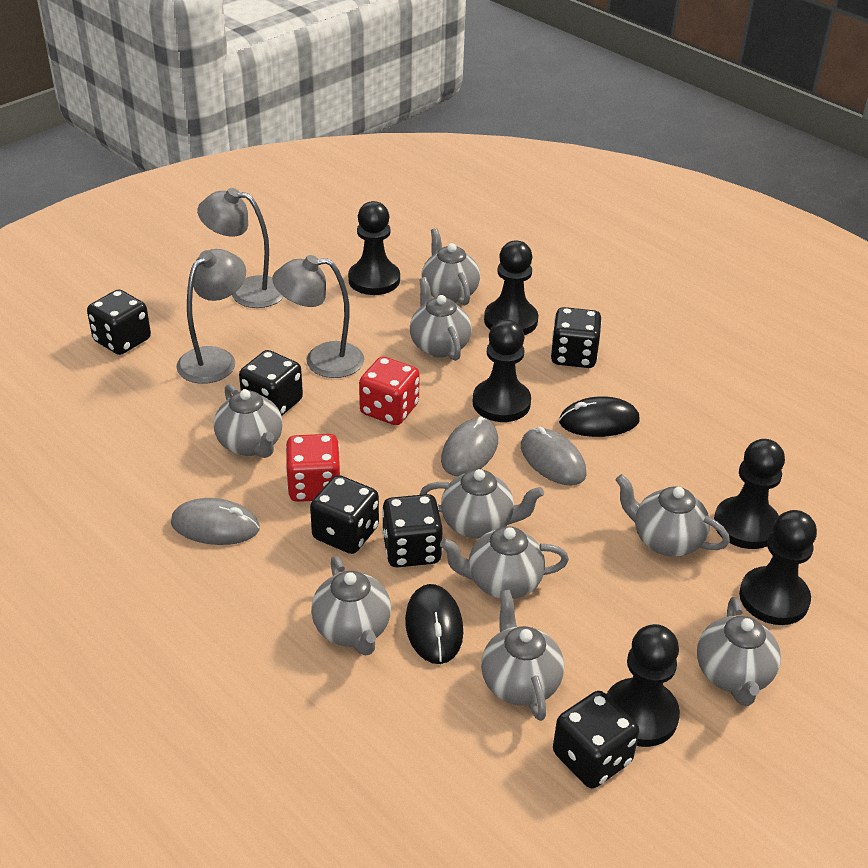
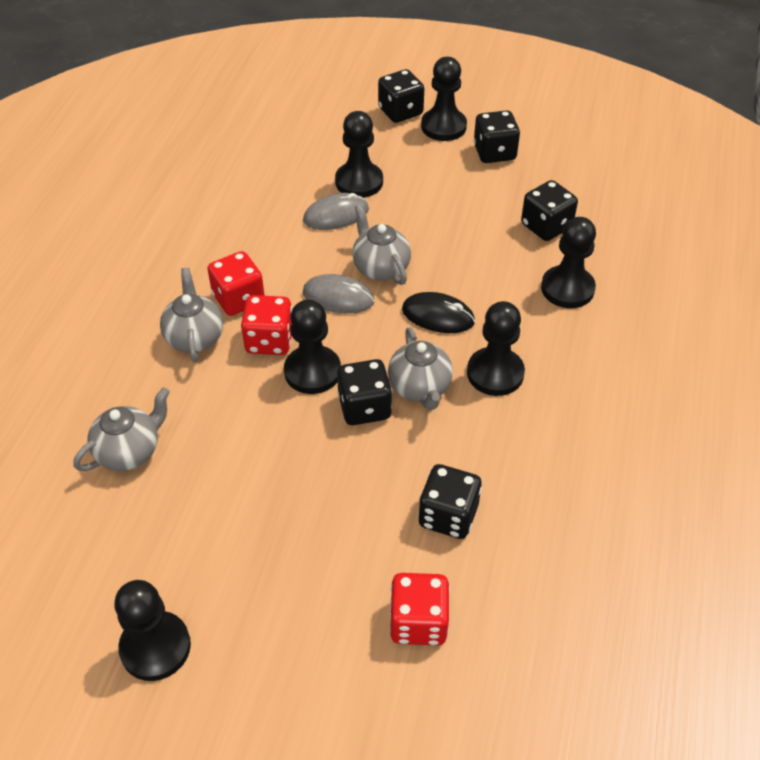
black dice: [87,289,151,355] [239,350,303,416] [310,475,379,554] [382,494,443,567] [550,307,602,368] [553,691,639,788] = 6 -> [337,359,392,425] [378,69,424,123] [418,464,482,539] [474,110,520,163] [521,180,578,241] = 5
black mouse: [405,584,463,664] [559,396,640,437] = 2 -> [402,292,475,333] = 1
grey lamp: [176,249,246,384] [197,188,284,308] [272,255,364,378] = 3 -> none = 0
grey mouse: [171,498,260,545] [441,416,498,476] [521,426,587,485] = 3 -> [303,193,369,230] [303,274,374,314] = 2
grey teapot: [214,384,283,458] [311,556,391,655] [410,277,472,361] [420,469,544,539] [422,228,480,305] [440,526,569,599] [481,590,564,721] [616,474,730,556] [697,597,781,706] = 9 -> [73,387,170,471] [160,268,223,362] [352,204,411,285] [388,328,453,410] = 4
red dice: [285,434,340,502] [359,357,420,425] = 2 -> [207,251,265,316] [241,295,292,355] [389,573,450,646] = 3

